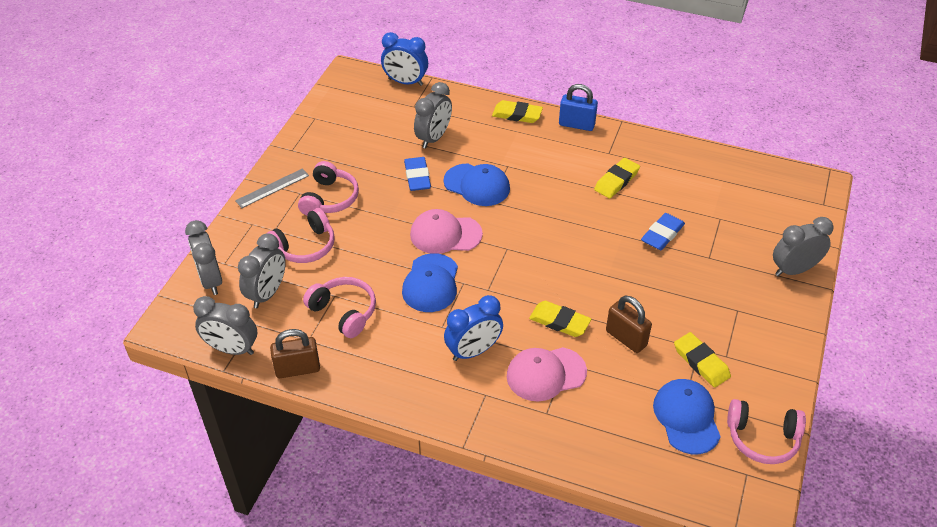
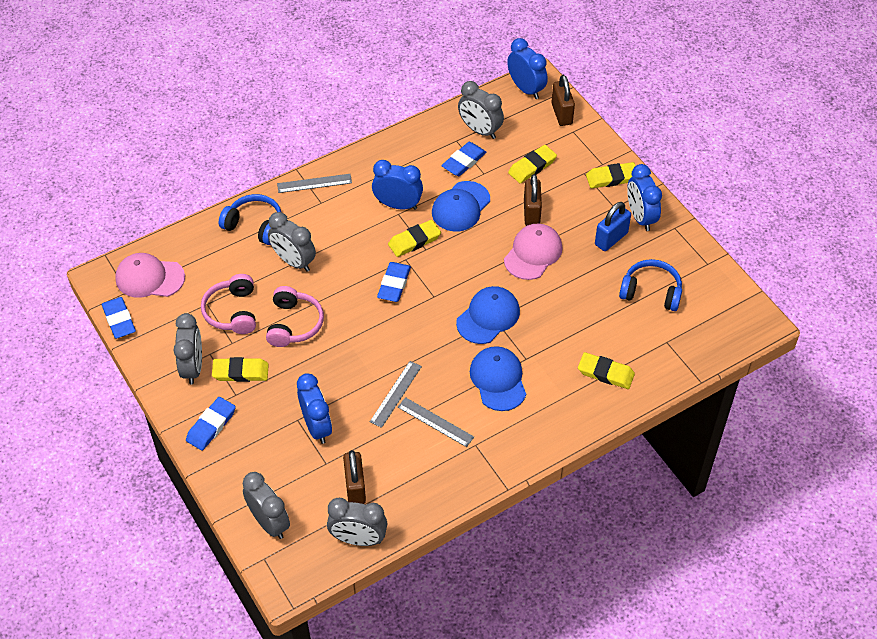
blue clock: [381,32,428,86] [444,295,503,361] = 2 -> [297,373,332,444] [372,160,423,210] [507,38,548,99] [627,164,662,231] = 4
blue eraser: [404,157,431,191] [641,213,685,250] = 2 -> [102,297,136,339] [186,397,236,451] [377,262,411,302] [441,142,486,176] = 4
blue headphones: none = 0 -> [219,194,282,245] [619,259,682,311] = 2
brown padlock: [270,329,320,378] [606,296,652,353] = 2 -> [343,450,366,504] [524,174,542,226] [551,75,575,126] = 3
grey ruler: [235,168,309,208] = 1 -> [277,174,352,193] [370,361,422,428] [398,397,474,447] = 3
pink headphones: [266,208,335,263] [298,161,359,216] [303,277,376,338] [727,399,806,464] = 4 -> [201,274,256,334] [266,286,324,347] = 2
yellow eraser: [492,100,543,123] [529,301,591,337] [594,158,640,199] [674,332,731,387] = 4 -> [212,357,269,382] [388,220,441,257] [508,145,557,183] [578,352,635,389] [586,162,635,188] = 5

